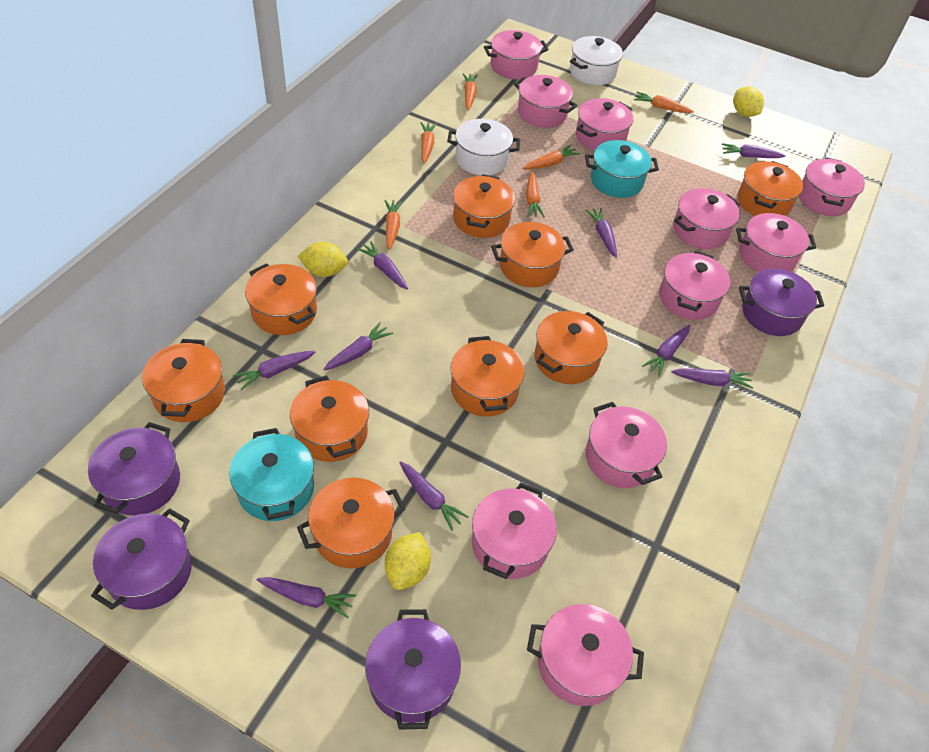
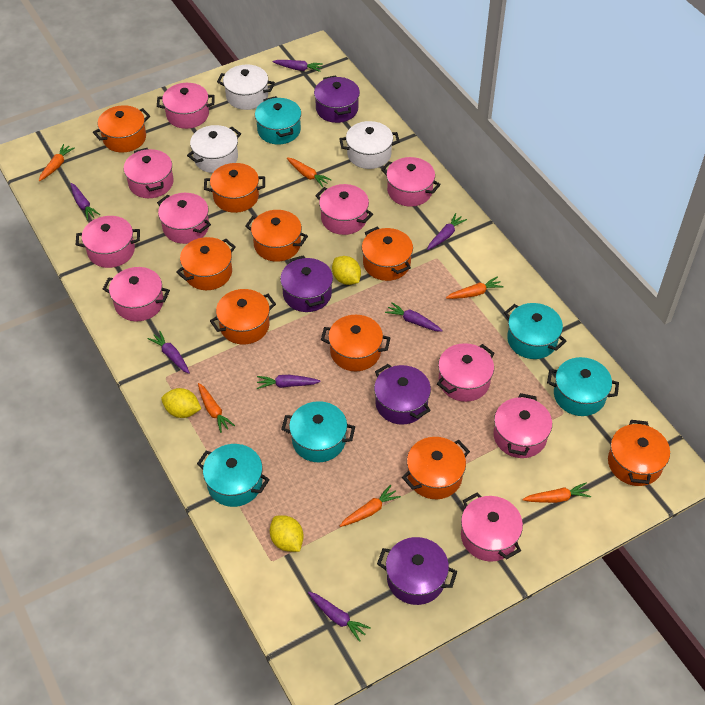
purple carrot: [233,351,315,390] [257,577,356,618] [323,322,393,371] [356,241,408,290] [399,461,469,531] [585,208,617,258] [642,325,690,377] [671,369,753,389] [722,143,786,158] = 9 -> [70,183,100,220] [148,331,190,374] [257,375,321,389] [273,60,323,72] [308,592,371,642] [385,302,443,332] [427,213,467,250] = 7
turquoise pot: [229,428,314,521] [585,140,659,198] = 2 -> [197,444,270,507] [255,96,301,145] [281,401,355,462] [504,303,566,359] [547,357,619,416] = 5
white pot: [447,119,520,175] [570,36,623,85] = 2 -> [187,125,241,173] [217,65,275,110] [339,121,400,169] = 3

